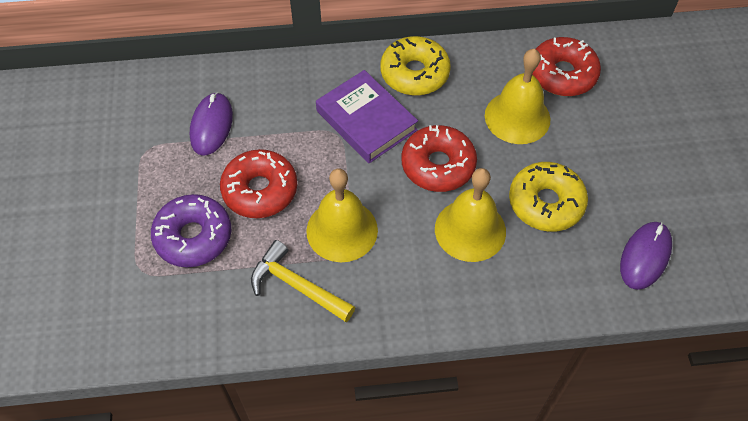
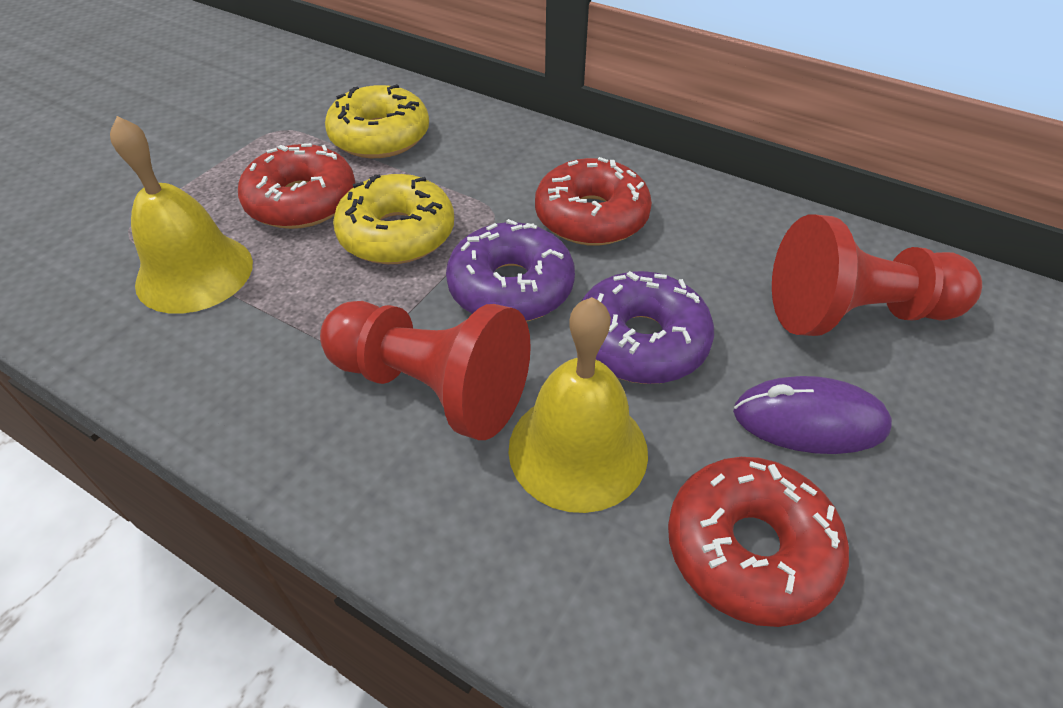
purple book: [316,70,418,163] = 1 -> none = 0
purple donut: [151,194,231,267] = 1 -> [446,219,575,321] [582,271,714,384] = 2
purple mouse: [190,92,233,156] [620,222,672,290] = 2 -> [733,376,892,454] = 1
red pawn: none = 0 -> [320,301,531,440] [772,215,982,336] = 2
yellow bell: [306,169,378,262] [435,168,506,262] [485,49,550,144] = 3 -> [110,116,253,314] [508,297,648,513] = 2
yellow hammer: [251,240,355,322] = 1 -> none = 0

